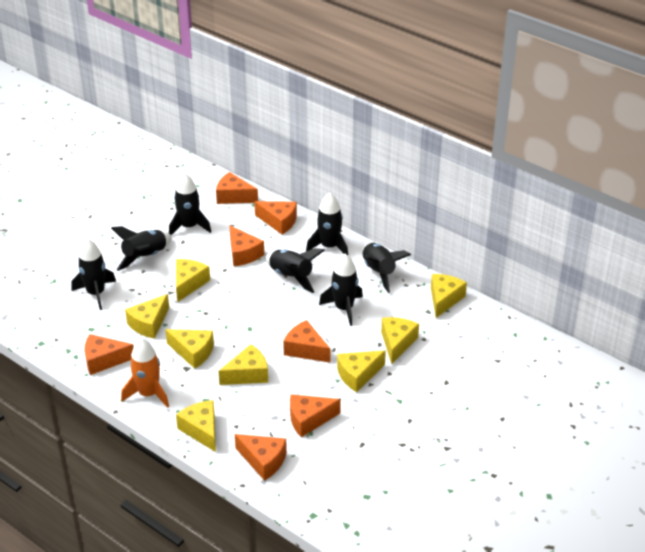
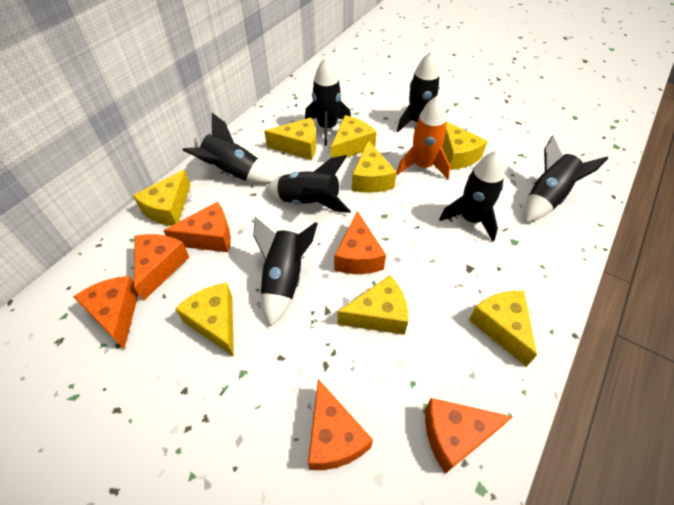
orange cheese: [85,334,134,375] [216,172,258,204] [229,225,264,266] [235,434,287,481] [254,201,297,234] [283,320,330,363] [290,394,341,437] = 7 -> [73,276,138,349] [134,234,189,301] [163,202,231,252] [308,379,373,470] [334,211,386,274] [425,398,512,474] = 6

